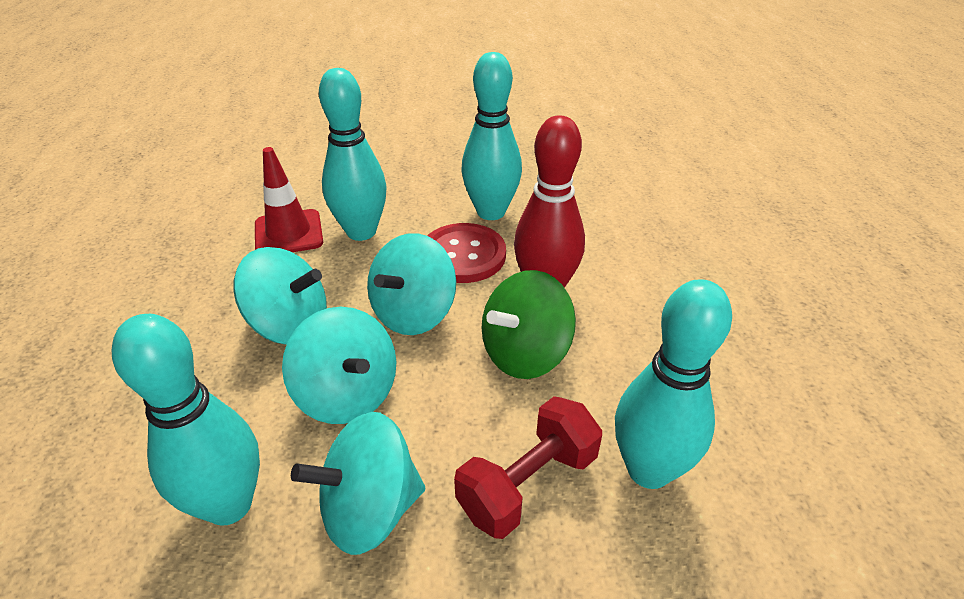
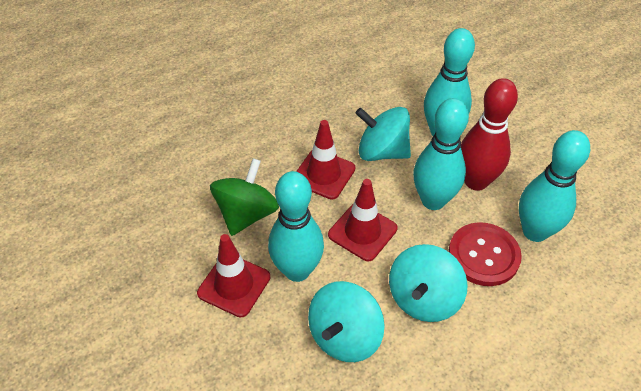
red dumbbell: [454,396,602,539] = 1 -> none = 0
red traffic cone: [255,147,323,252] = 1 -> [197,234,270,318] [296,120,355,200] [328,179,398,261] = 3
turquoise spinning top: [233,247,327,345] [282,307,396,424] [291,412,425,555] [367,233,456,335] = 4 -> [308,281,384,362] [355,107,411,161] [389,244,468,322] = 3

